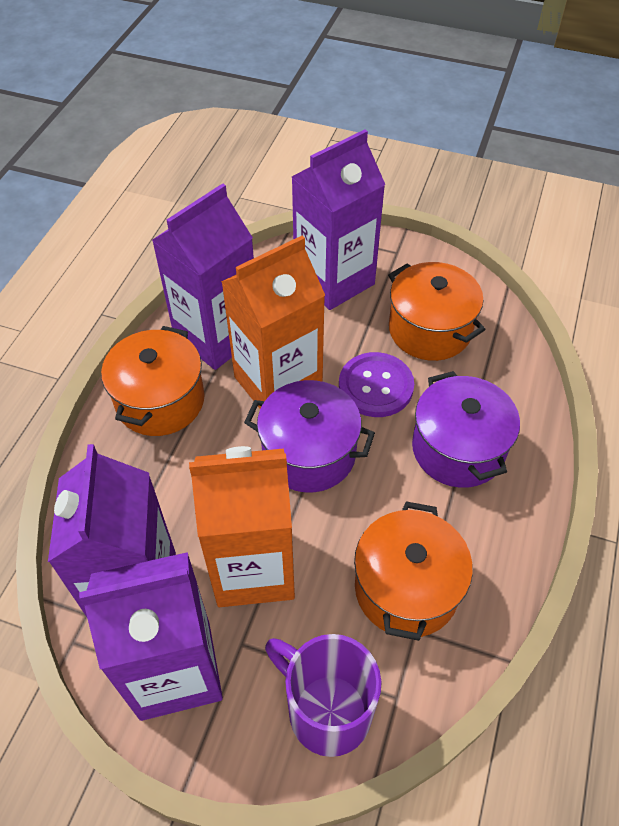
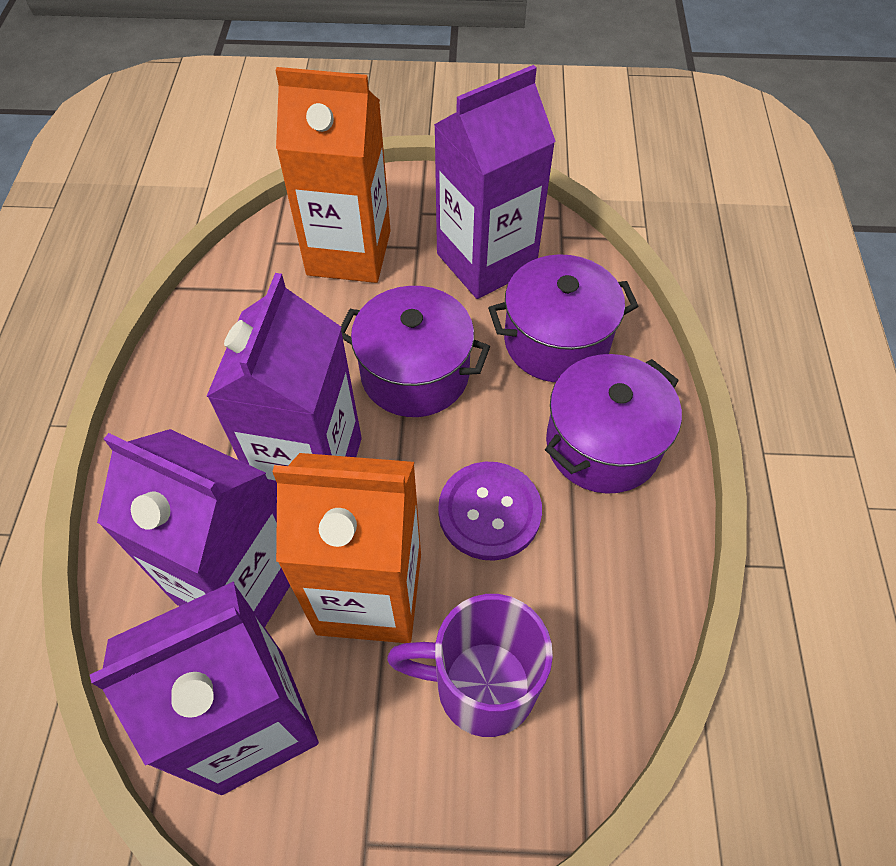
orange pot: [101,326,205,436] [354,501,473,641] [388,262,486,361] = 3 -> none = 0
purple pot: [244,380,375,492] [412,371,520,488] = 2 -> [341,286,490,417] [488,254,638,382] [545,354,682,494] = 3

